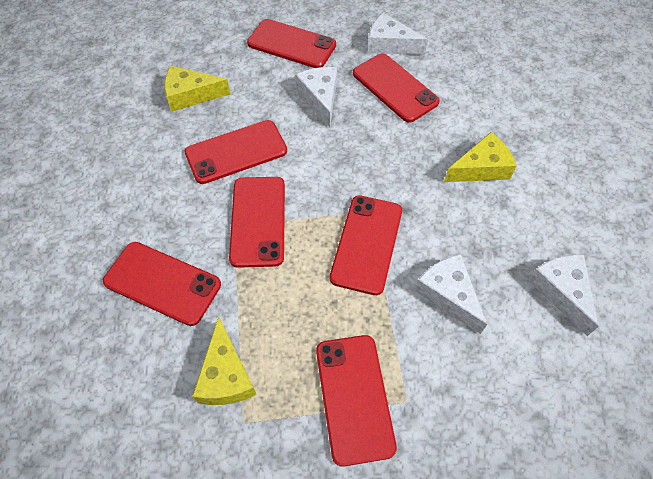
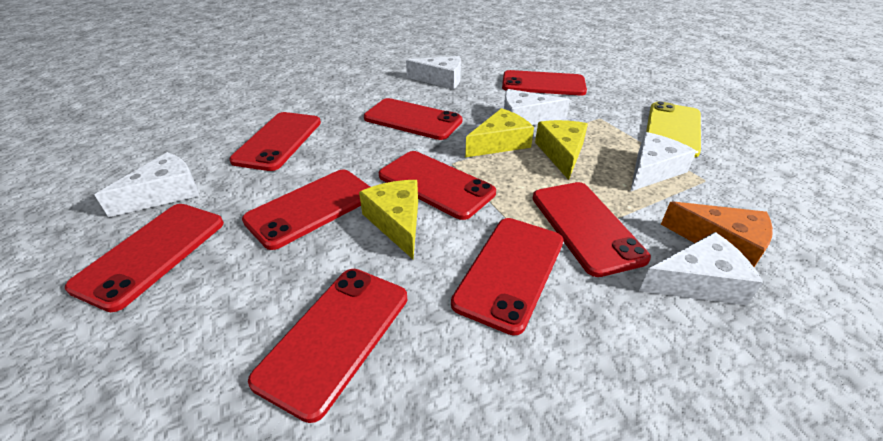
orange cheese: none = 0 -> [661,201,773,267] = 1
red phone: [103,242,221,326] [185,120,287,184] [229,177,285,268] [247,19,336,68] [316,335,397,467] [330,195,402,295] [353,53,440,123] = 7 -> [65,204,224,312] [229,112,321,171] [242,170,370,250] [248,269,407,423] [364,98,463,140] [379,151,496,220] [451,218,563,336] [502,70,587,96] [532,182,651,277] = 9
white cheese: [295,67,337,127] [368,13,428,55] [414,254,487,334] [528,255,599,336] = 4 -> [95,152,199,217] [406,56,461,89] [504,89,570,125] [630,132,696,192] [639,232,763,305] = 5
yellow phone: none = 0 -> [646,101,701,157] = 1

